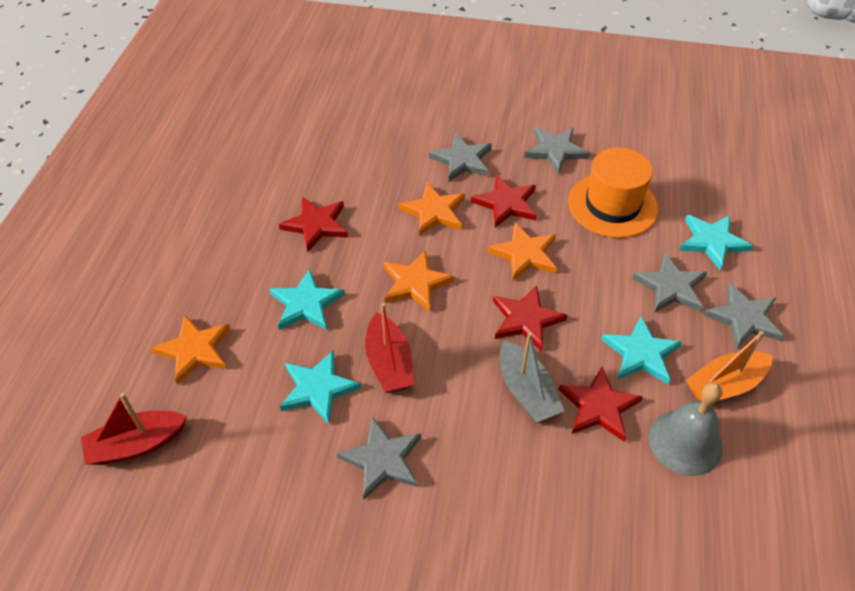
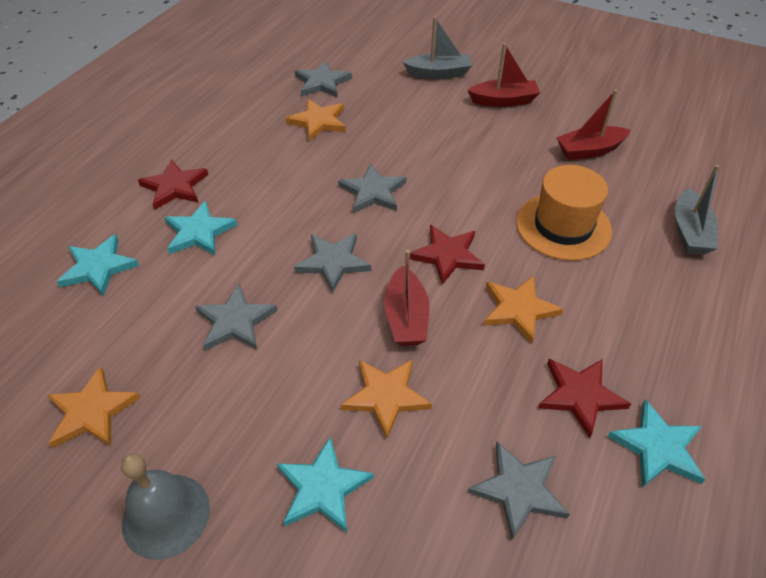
grey boat: [500,332,564,422] = 1 -> [403,17,472,79] [675,165,720,255] = 2
orange boat: [686,331,773,401] = 1 -> none = 0
red boat: [81,393,187,465] [365,303,414,393] = 2 -> [384,250,430,346] [468,43,540,107] [556,90,631,160] = 3
red star: [279,197,348,252] [471,174,537,228] [493,285,568,352] [558,367,643,442] = 4 -> [138,159,208,210] [410,225,485,285] [538,359,631,438] = 3

